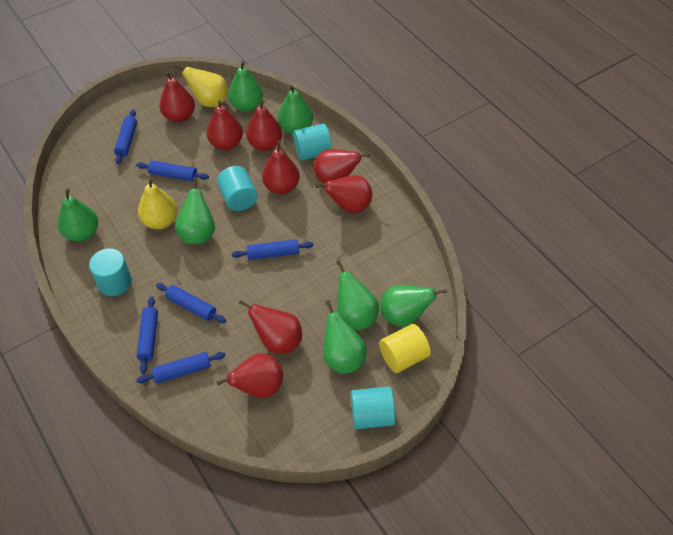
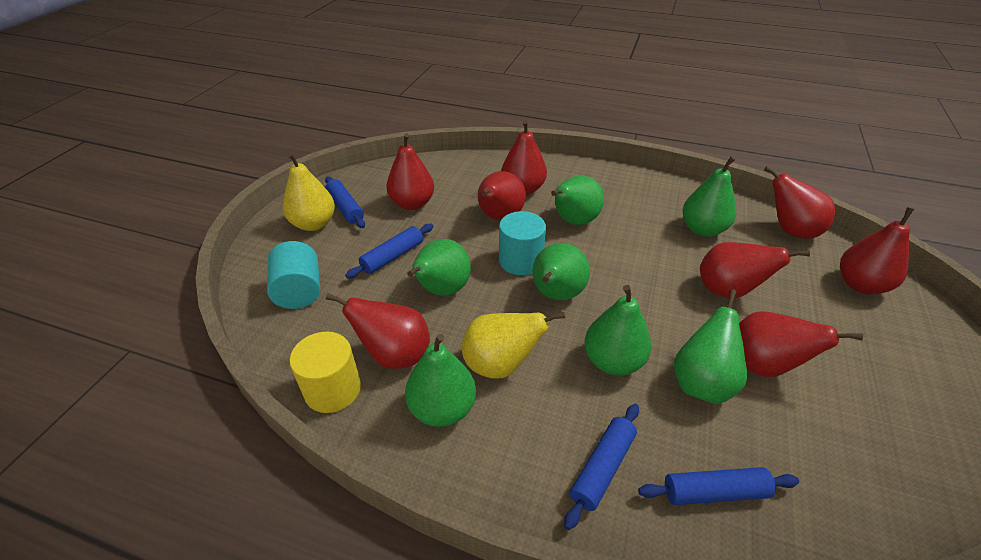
blue rolling pin: [114,110,137,164] [136,161,209,182] [137,296,158,373] [137,352,226,384] [156,283,226,323] [232,239,314,260] = 6 -> [325,177,365,228] [345,223,433,279] [564,404,639,530] [638,467,799,505] = 4
turquoise cylinder: [89,248,132,296] [217,166,258,211] [293,124,332,161] [351,386,396,429] = 4 -> [267,241,320,309] [499,211,546,275] = 2

